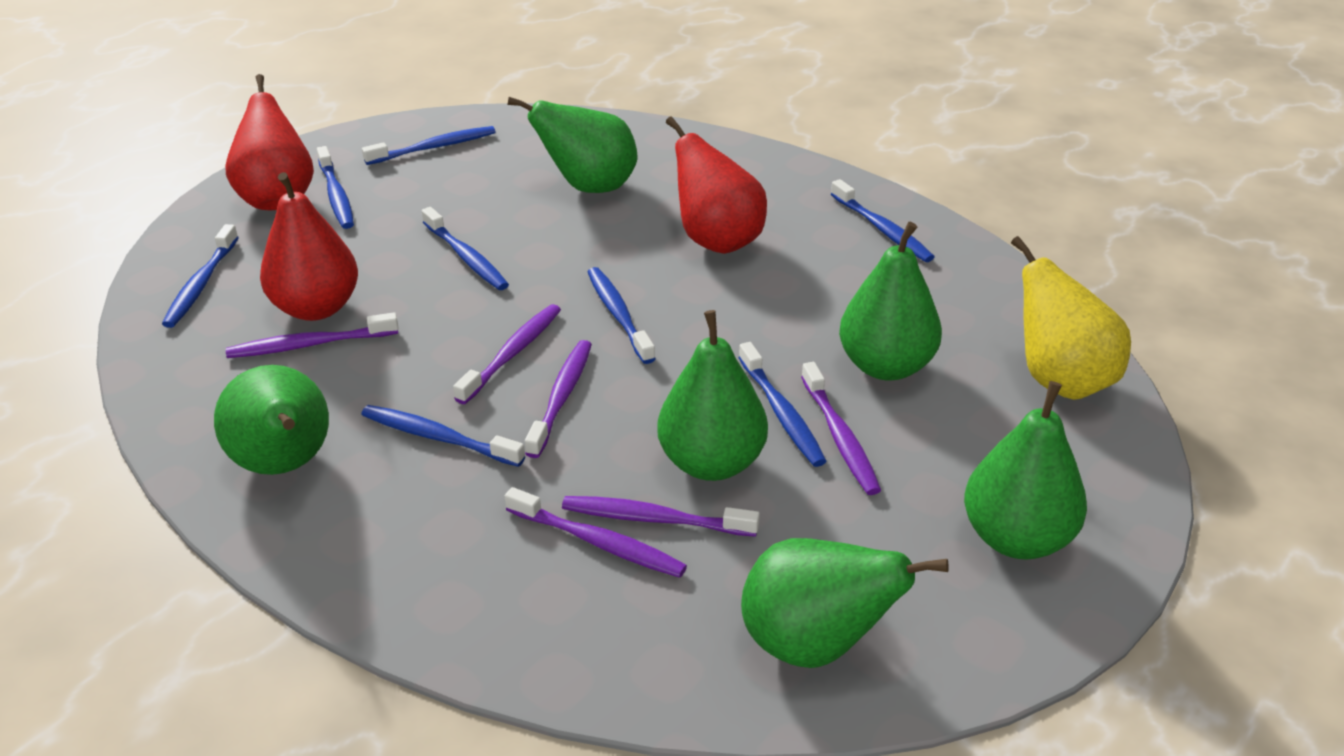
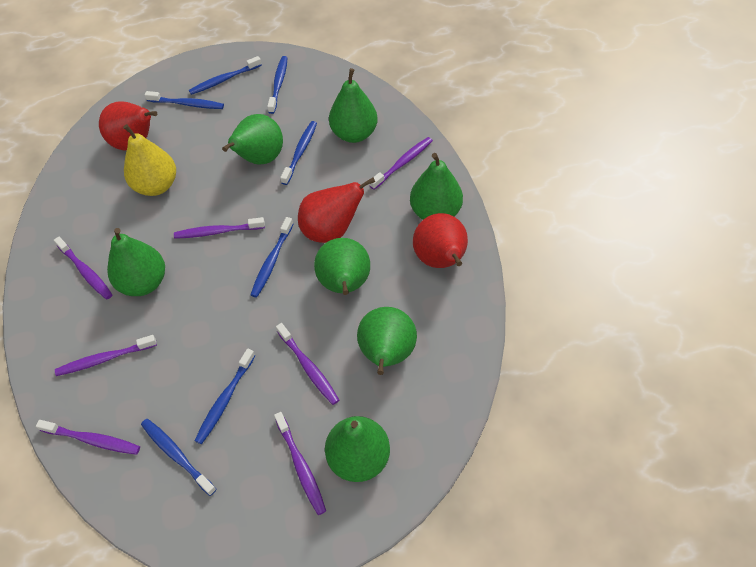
blue toothbrush: [162,224,239,328] [317,146,354,229] [361,405,525,467] [362,126,495,165] [422,207,509,290] [588,267,656,364] [738,342,827,467] [831,179,934,262] = 8 -> [141,419,217,496] [145,91,224,109] [189,56,262,95] [194,349,255,444] [250,217,293,297] [267,56,288,114] [280,121,317,185] = 7
green pear: [214,365,329,475] [507,97,638,193] [657,310,768,481] [741,538,949,668] [839,222,942,381] [964,381,1087,560] = 6 -> [107,228,165,296] [222,114,283,165] [314,238,370,295] [325,416,390,482] [329,68,378,143] [357,307,417,375] [410,153,463,220] = 7
purple toothbrush: [226,312,399,358] [453,304,561,404] [505,487,687,578] [525,340,592,458] [562,496,760,537] [801,362,881,495] = 6 -> [36,420,140,455] [54,236,113,299] [55,335,157,376] [174,217,265,239] [274,412,326,515] [276,323,339,405] [370,137,433,190] = 7

